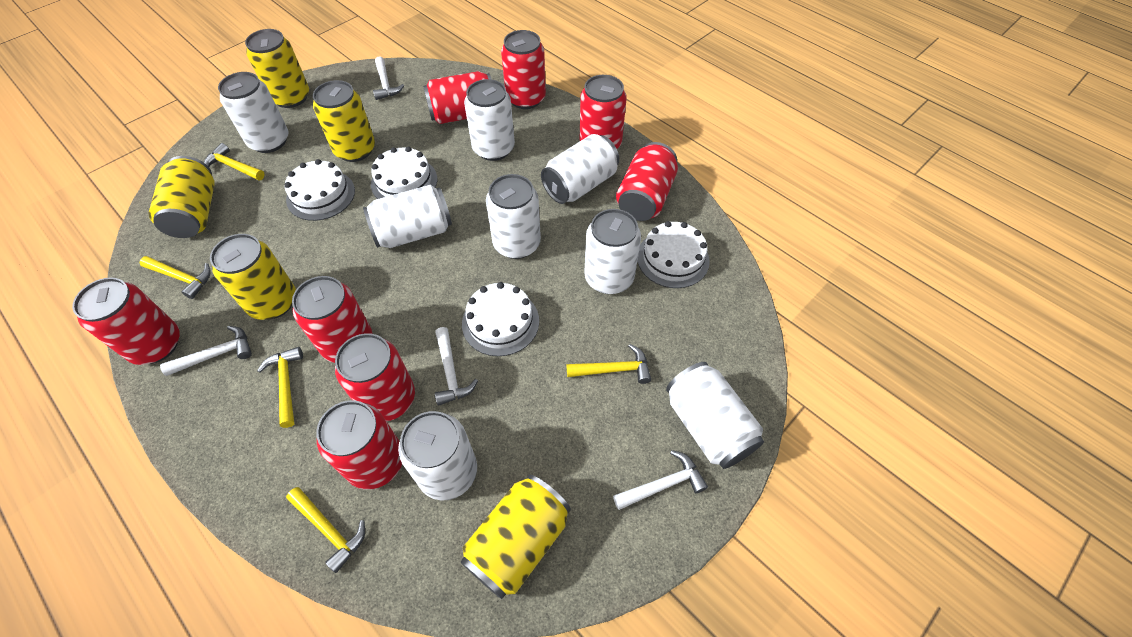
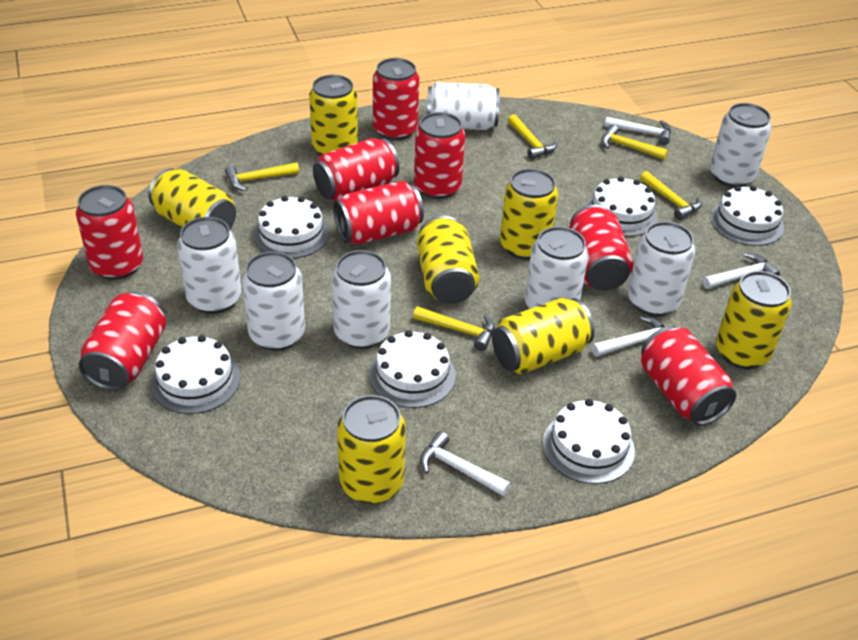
white cake: [285,159,355,221] [371,147,437,199] [462,282,539,356] [637,221,710,288] = 4 -> [151,335,240,414] [253,196,329,259] [369,330,456,408] [543,399,635,484] [586,176,658,237] [710,186,784,246] = 6
white can: [218,72,289,153] [363,185,452,248] [398,411,477,500] [464,79,515,161] [486,174,541,259] [541,134,619,204] [584,209,641,294] [666,362,764,469] = 8 -> [177,217,242,314] [242,251,305,351] [332,250,391,349] [427,82,500,130] [525,226,588,309] [628,221,695,316] [710,103,772,187] = 7
yellow can: [149,156,215,238] [210,234,296,320] [245,29,309,108] [313,80,375,162] [460,474,571,599] = 5 -> [148,168,236,229] [309,75,358,155] [337,395,406,504] [417,215,479,304] [492,298,595,374] [500,168,558,260] [716,271,792,369] = 7

